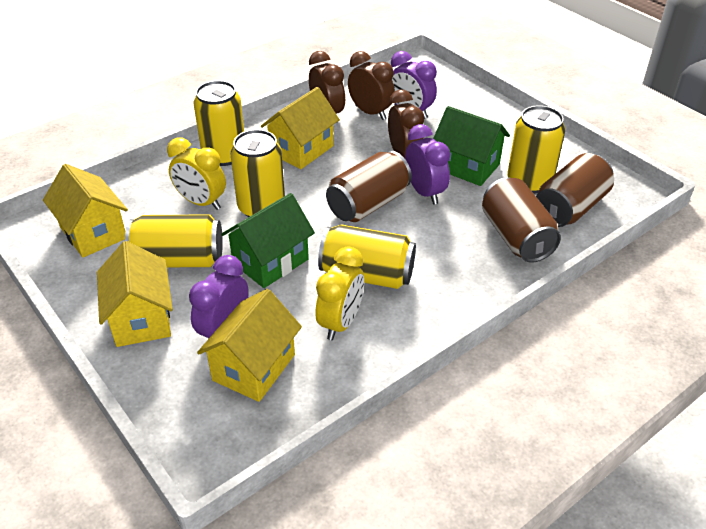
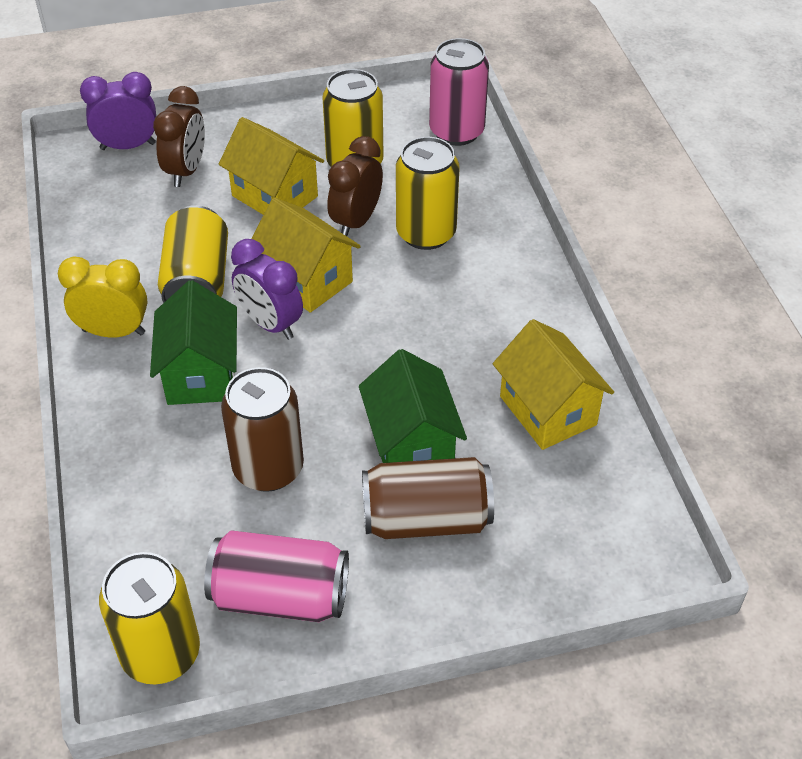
brown can: [326,151,412,222] [482,177,561,263] [536,153,614,227] = 3 -> [221,367,304,492] [362,457,494,539] = 2
brown clock: [309,51,345,114] [348,51,395,120] [388,90,424,158] = 3 -> [153,86,205,187] [327,136,383,236] = 2
pink can: none = 0 -> [204,530,349,622] [429,38,489,146] = 2
purple clock: [189,255,249,338] [391,51,437,119] [405,124,450,205] = 3 -> [80,72,156,150] [231,239,303,340] = 2
yellow can: [125,214,223,267] [194,80,244,166] [231,129,285,217] [318,225,416,289] [507,105,565,194] = 5 -> [99,552,200,684] [158,205,228,303] [323,69,383,167] [396,137,460,250] = 4
yellow clock: [167,137,226,210] [316,247,364,340] = 2 -> [58,256,148,338] = 1
yellow house: [43,164,128,257] [97,241,173,347] [197,289,302,402] [261,87,340,169] = 4 -> [219,117,324,215] [251,197,361,313] [493,319,614,450] = 3

